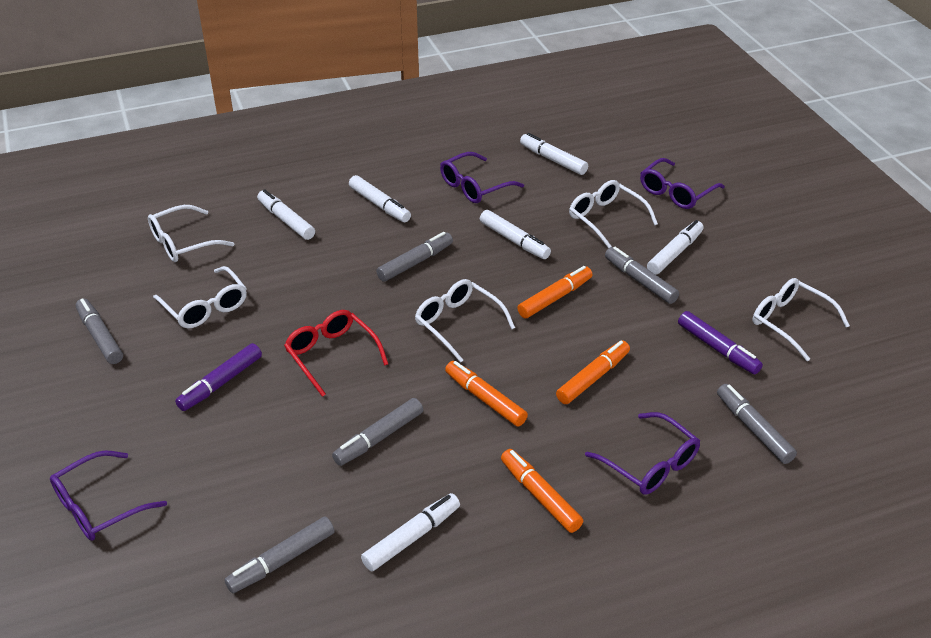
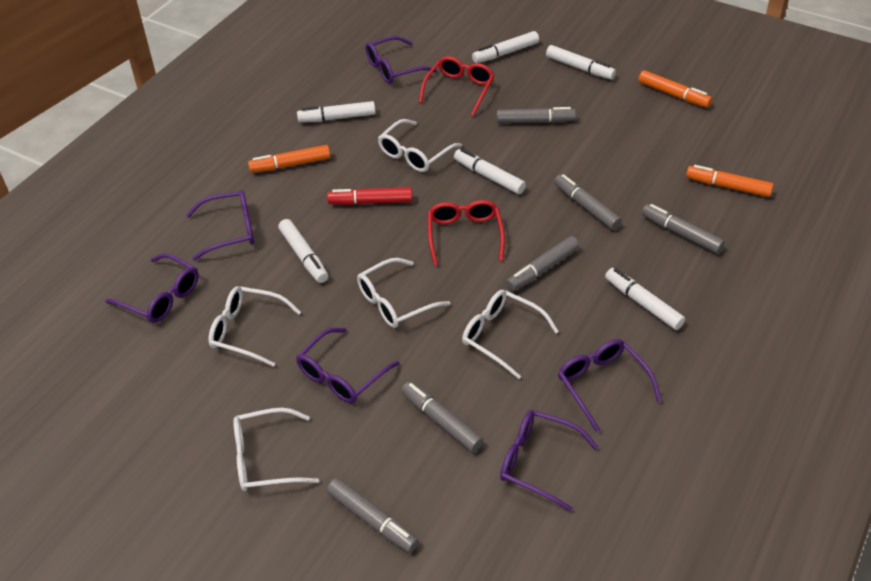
orange marker: [445,361,528,427] [501,449,583,533] [517,266,592,318] [556,340,630,404] = 4 -> [248,145,330,173] [638,70,712,108] [686,165,773,197] = 3
purple glasses: [50,450,167,541] [440,152,524,203] [585,412,700,495] [640,158,725,209] = 4 -> [105,253,199,323] [186,190,254,261] [296,328,400,403] [365,36,438,84] [500,410,598,512] [558,339,661,432] = 6
purple marker: [175,343,262,411] [678,311,763,374] = 2 -> none = 0
red glasses: [284,310,388,397] = 1 -> [419,56,494,116] [428,200,505,266] = 2
red marker: none = 0 -> [327,187,413,205] = 1

